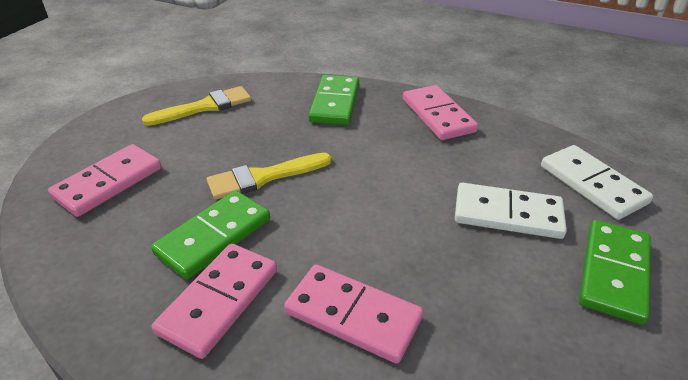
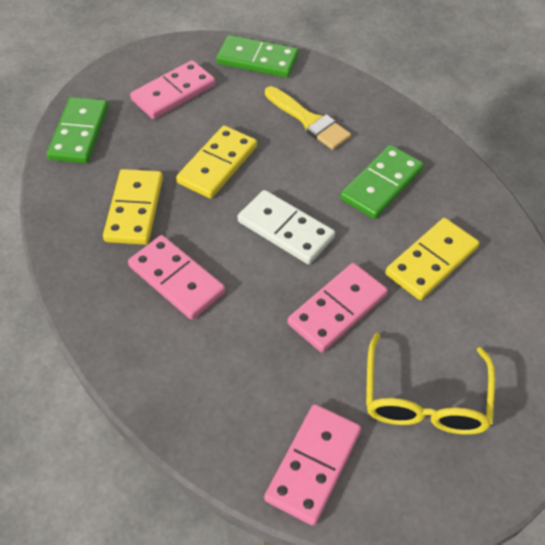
white domino: [455,183,567,239] [541,145,653,220] = 2 -> [238,190,335,264] = 1
yellow brush: [142,86,251,126] [207,153,331,200] = 2 -> [265,86,351,150] = 1
yellow domino: none = 0 -> [103,169,163,245] [176,126,257,199] [385,218,479,300] = 3
yellow glasses: none = 0 -> [366,333,495,435] = 1

